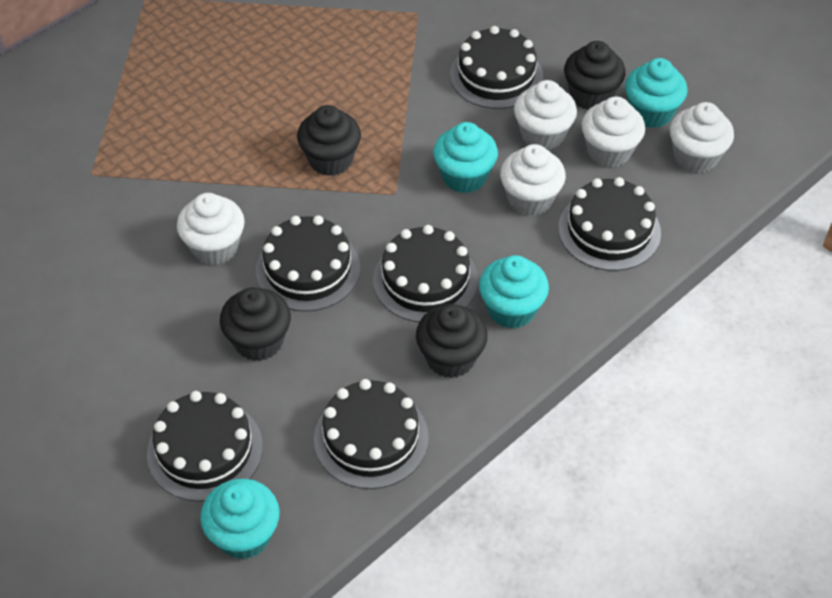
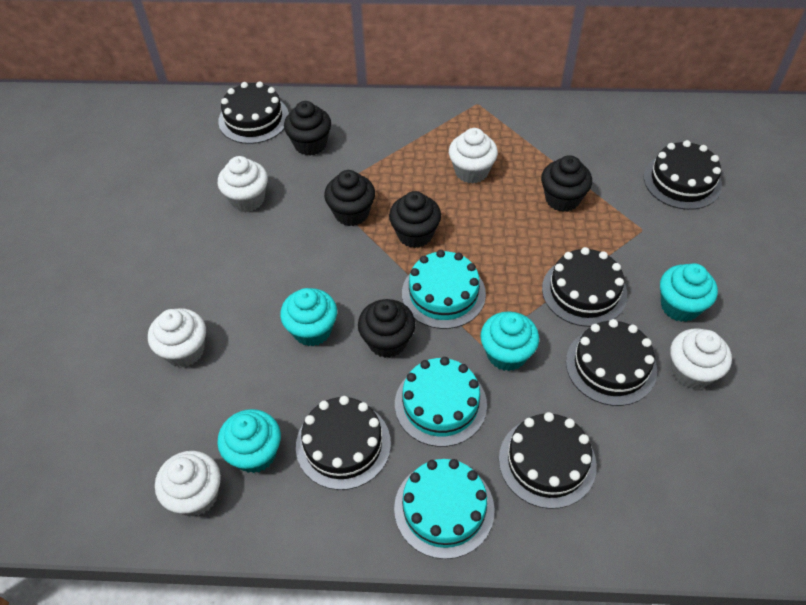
black cupcake: [220,287,291,361] [297,105,361,176] [416,304,488,378] [564,41,626,110] = 4 -> [284,101,331,156] [324,170,375,226] [358,299,415,358] [389,191,441,248] [541,155,592,212] = 5
turquoise cake: none = 0 -> [394,459,495,559] [395,357,487,447] [402,250,486,329] = 3

